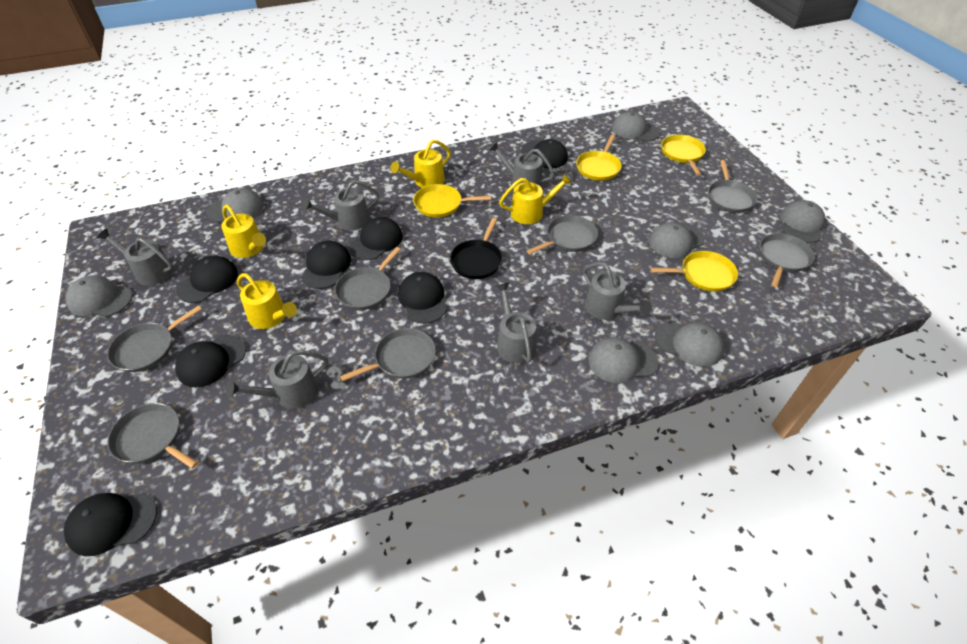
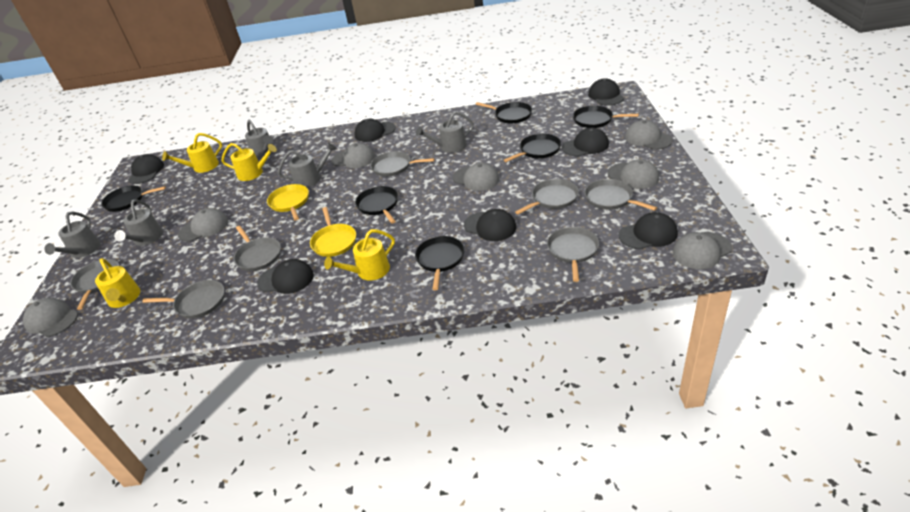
black pan: [450,218,503,279] = 1 -> [101,186,166,212] [355,186,398,224] [415,236,465,290] [476,102,532,123] [504,134,561,162] [573,106,639,128] = 6
grey watering can: [97,228,174,286] [226,350,328,409] [302,180,379,231] [489,142,555,188] [496,282,536,363] [583,262,652,320] = 6 -> [44,211,101,258] [114,199,163,246] [245,120,274,159] [278,143,337,188] [416,111,474,153] = 5
yellow pan: [413,184,491,218] [576,135,622,181] [651,251,738,292] [661,135,706,175] = 4 -> [267,184,309,221] [310,207,356,257] = 2

